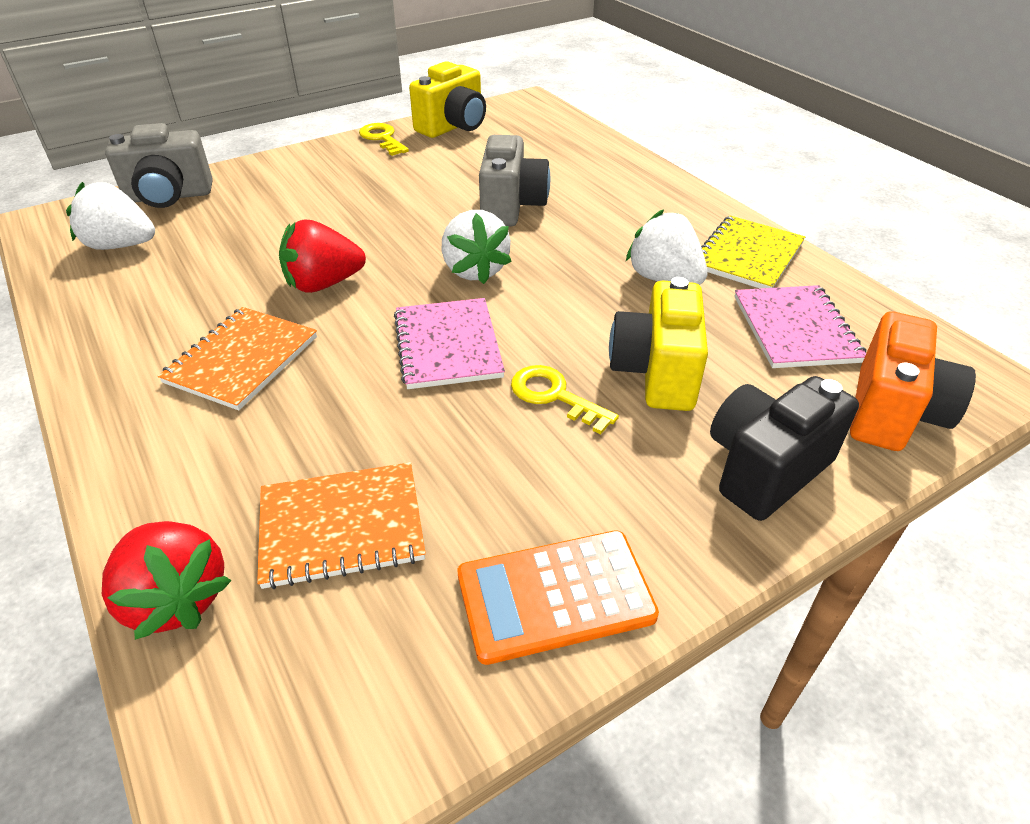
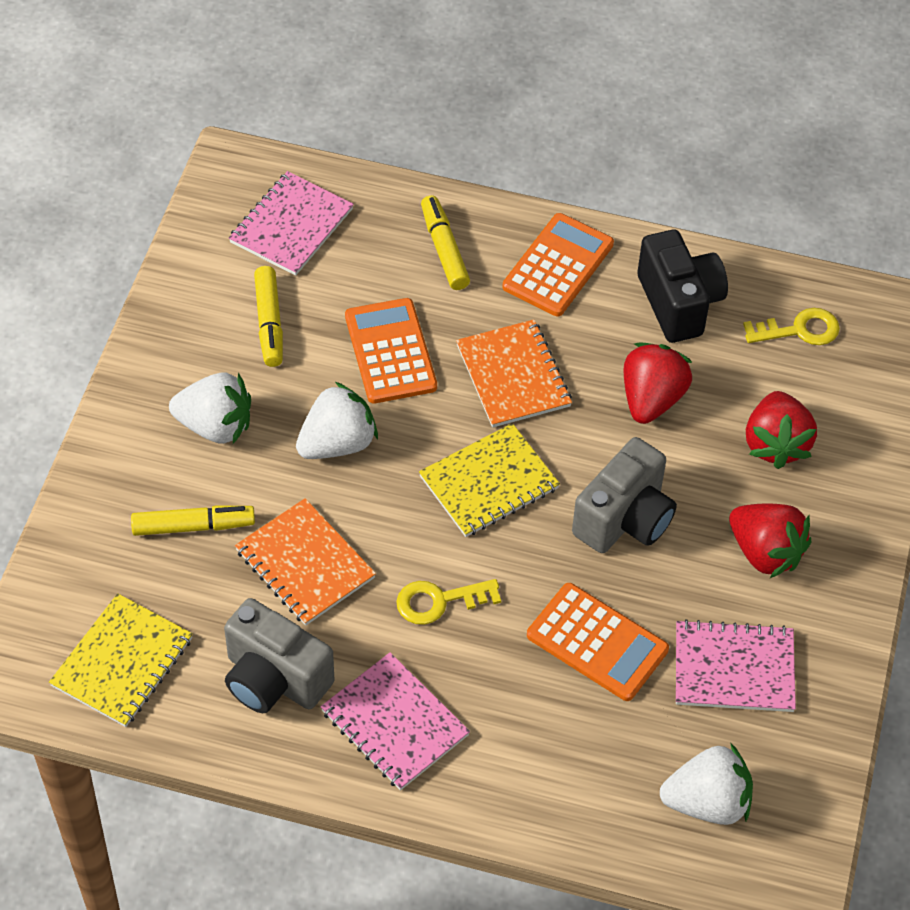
orange calculator: [458,530,659,665] = 1 -> [345,298,437,404] [503,213,614,316] [527,583,669,701] = 3
orange camera: [850,311,976,451] = 1 -> none = 0
pink notebook: [394,298,505,389] [734,285,866,368] = 2 -> [229,171,354,276] [321,652,470,791] [676,619,796,712] = 3
red strawberry: [102,521,232,640] [279,219,366,293] = 2 -> [623,343,692,424] [729,504,811,578] [746,391,817,469] = 3
yellow camera: [409,61,486,138] [609,277,708,411] = 2 -> none = 0
yellow marker: none = 0 -> [131,506,255,536] [254,266,283,367] [421,195,470,290] = 3
yellow notebook: [701,216,805,289] = 1 -> [49,593,193,727] [419,423,560,537] = 2

